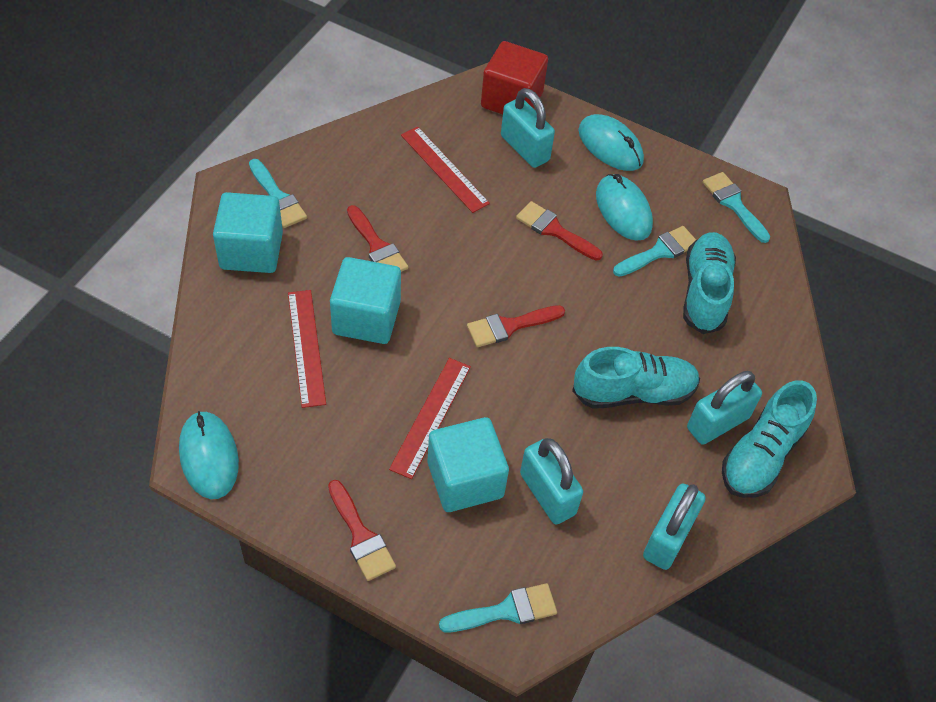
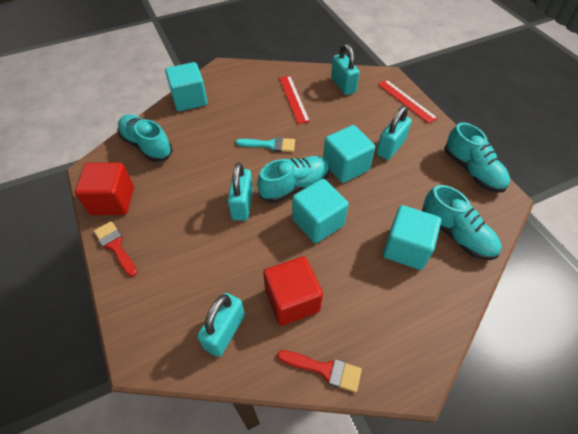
red brush: [328,480,396,581] [347,205,408,272] [467,305,565,347] [516,201,603,261] = 4 -> [94,221,137,277] [277,350,362,392] = 2
red cube: [481,41,548,115] = 1 -> [75,163,134,215] [263,256,323,326] = 2
red ruler: [288,290,326,408] [389,358,471,479] [401,127,490,213] = 3 -> [279,76,310,124] [378,80,438,124] = 2
turquoise brush: [249,159,307,228] [439,583,557,632] [613,226,696,277] [702,172,770,243] = 4 -> [236,137,295,152] = 1
turquoise cube: [213,192,283,273] [330,257,401,344] [428,417,509,512] = 3 -> [165,62,207,111] [292,179,349,243] [323,125,375,183] [383,205,441,270] = 4
turquoise mouse: [179,411,239,499] [578,114,644,171] [596,174,653,241] = 3 -> none = 0
turquoise shoe: [572,347,700,409] [683,232,736,334] [722,380,817,498] = 3 -> [117,114,172,162] [257,156,330,203] [422,185,502,260] [444,122,510,193] = 4

